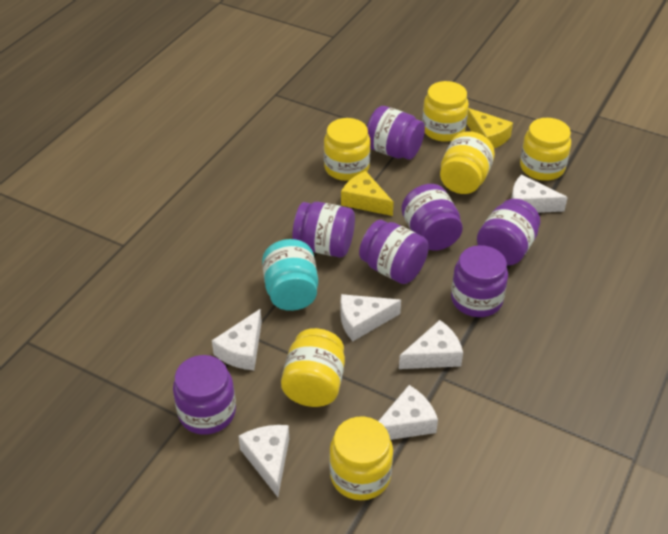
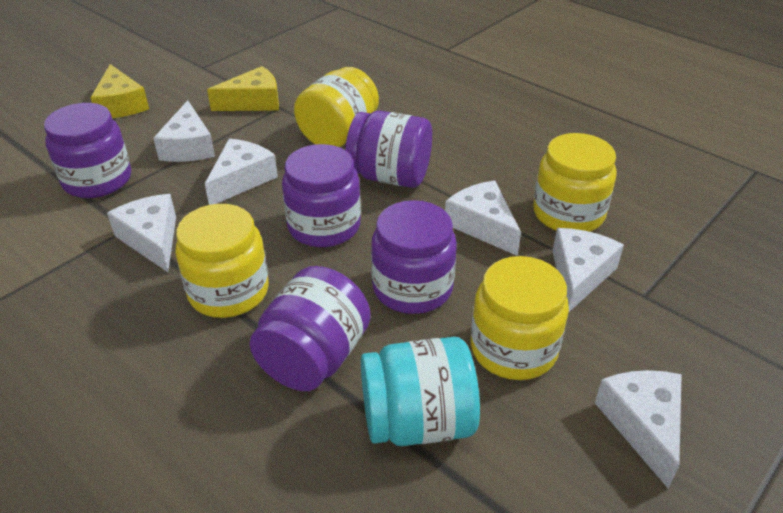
purple jar: [173,355,236,435] [292,202,355,258] [359,220,429,284] [367,106,425,160] [401,184,463,251] [451,245,508,317] [477,199,540,266] = 7 -> [44,103,131,198] [250,266,371,391] [282,144,361,247] [345,111,432,188] [371,200,457,314] = 5
yellow jar: [281,328,345,407] [324,118,371,181] [329,416,393,500] [422,81,469,142] [440,131,495,194] [520,118,571,181] = 6 -> [175,204,269,318] [294,67,379,147] [471,256,569,380] [533,133,617,232] = 4

